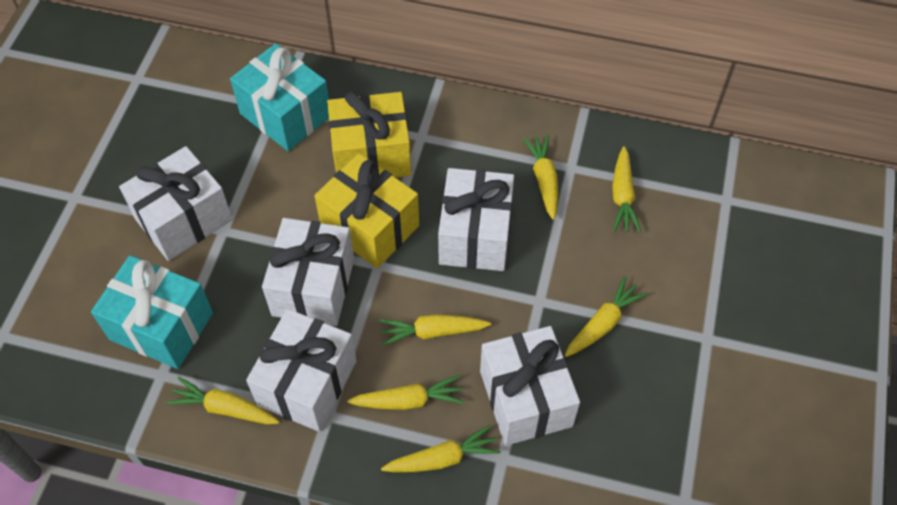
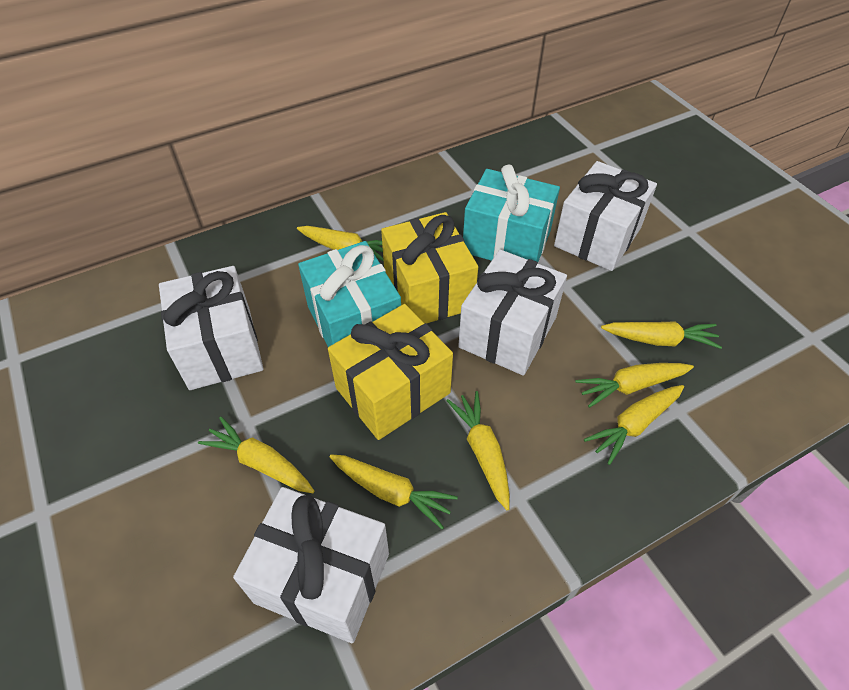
white gift: [119,146,233,261] [246,309,357,432] [262,218,354,326] [438,168,514,271] [480,326,580,446] = 5 -> [159,266,264,390] [233,487,389,643] [458,250,567,376] [554,161,657,271] = 4

